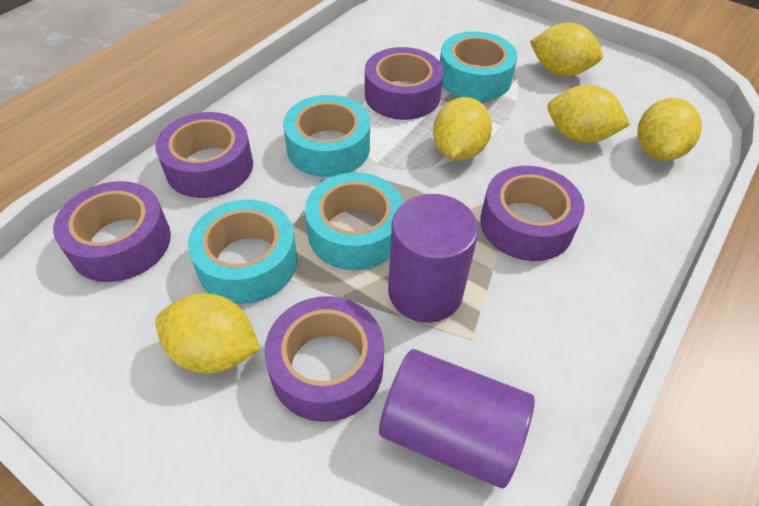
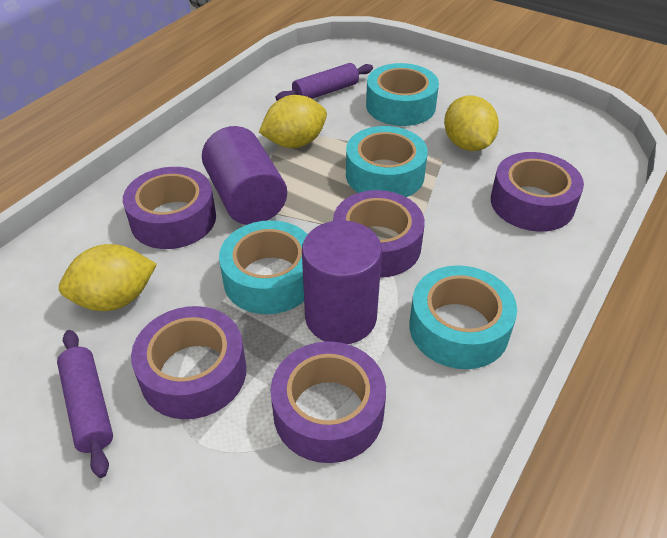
purple rolling pin: none = 0 -> [57,330,113,478] [276,63,373,101] = 2
yellow lemon: [155,293,260,374] [433,97,492,161] [530,23,603,76] [548,85,630,143] [637,98,702,161] = 5 -> [59,244,157,311] [259,95,327,148] [444,95,499,151] = 3

